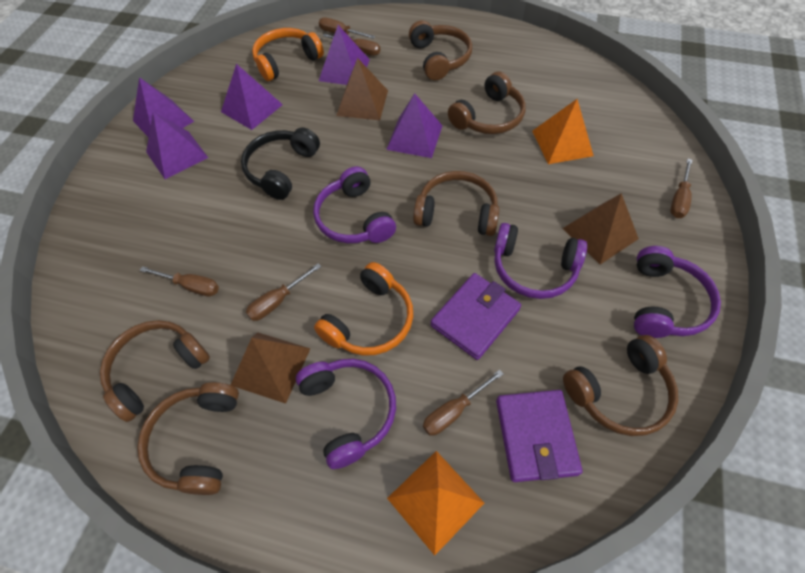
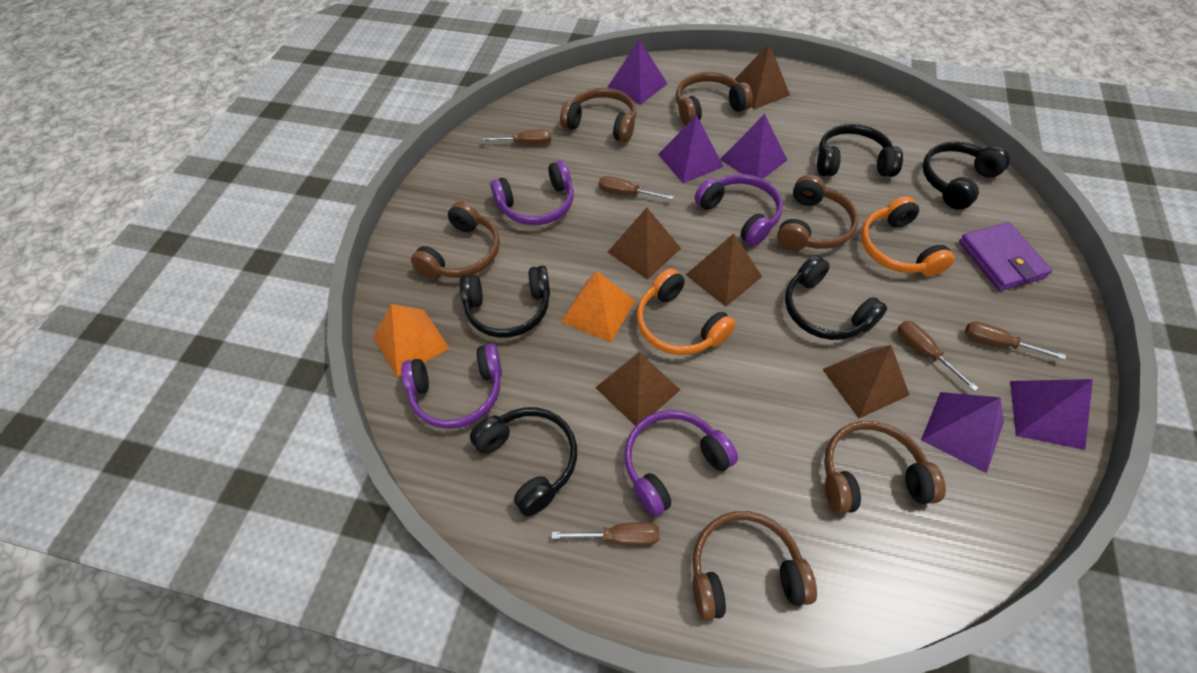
black headphones: [241,127,320,200] = 1 -> [459,266,550,338] [470,407,577,517] [785,255,887,340] [817,124,903,177] [922,141,1010,209] = 5
brown pyramid: [231,332,311,404] [336,58,388,120] [562,193,639,264] = 3 -> [595,352,680,426] [608,207,681,280] [686,233,762,307] [735,43,790,109] [822,345,910,418] = 5
brown screwdriver: [140,266,219,297] [246,264,321,321] [319,18,375,39] [323,34,380,56] [423,370,503,436] [670,159,692,218] = 6 -> [480,129,551,145] [551,522,660,546] [599,176,674,200] [897,321,978,391] [965,321,1066,360] = 5
purple wallet: [431,273,521,360] [496,390,583,482] = 2 -> [959,222,1052,291] = 1

